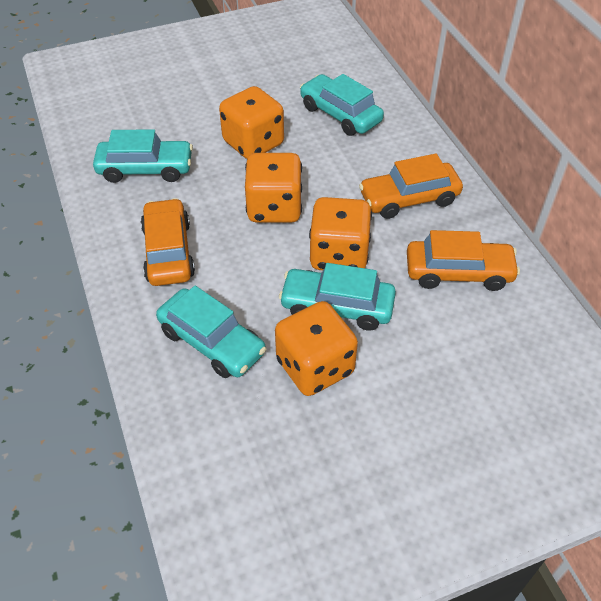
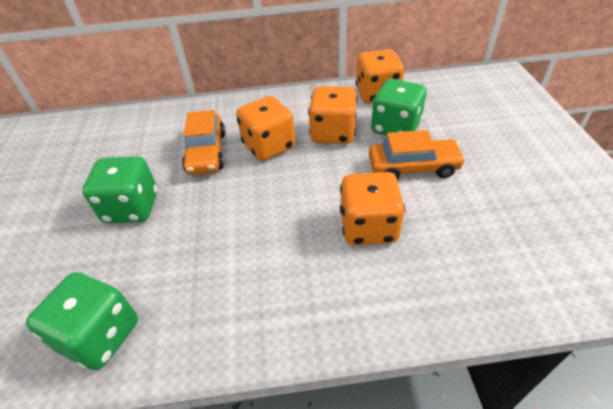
green dice: none = 0 -> [26,272,138,370] [82,156,157,223] [371,79,427,136] = 3
orange car: [141,198,195,286] [359,154,463,219] [407,230,520,291] = 3 -> [182,110,226,175] [369,130,466,179] = 2
turquoise car: [93,129,193,183] [156,286,266,378] [279,263,396,331] [300,74,384,136] = 4 -> none = 0

